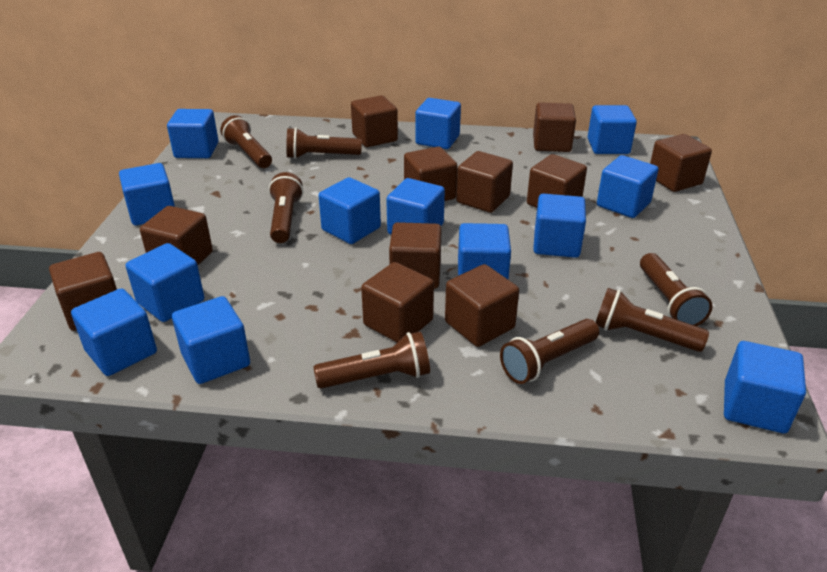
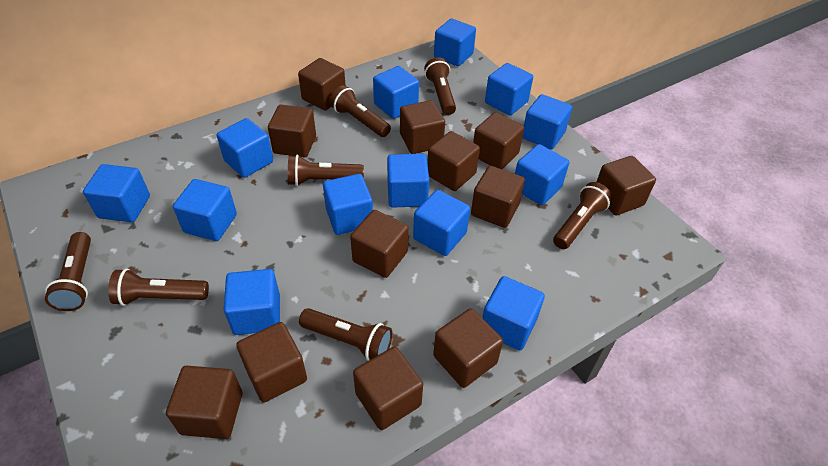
brown cube: [49,252,117,331] [140,206,213,265] [351,95,398,147] [361,262,434,342] [389,222,442,289] [404,147,457,201] [445,264,519,347] [456,151,513,213] [527,154,587,208] [533,102,576,152] [650,134,712,192] = 11 -> [166,366,243,439] [236,322,307,403] [268,105,316,158] [298,58,346,111] [350,210,409,278] [353,346,423,430] [400,100,445,154] [427,131,480,191] [433,308,503,388] [471,166,525,228] [473,112,524,169] [597,156,656,215] = 12

